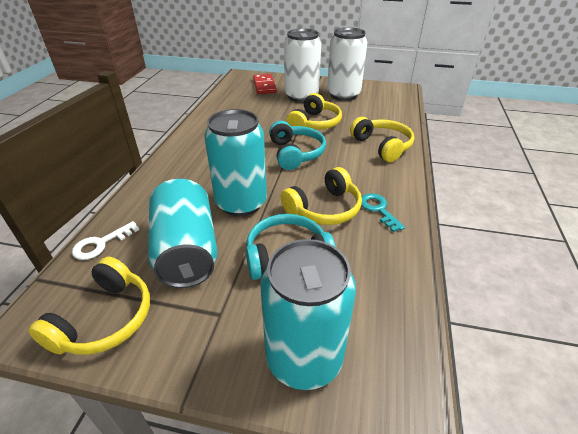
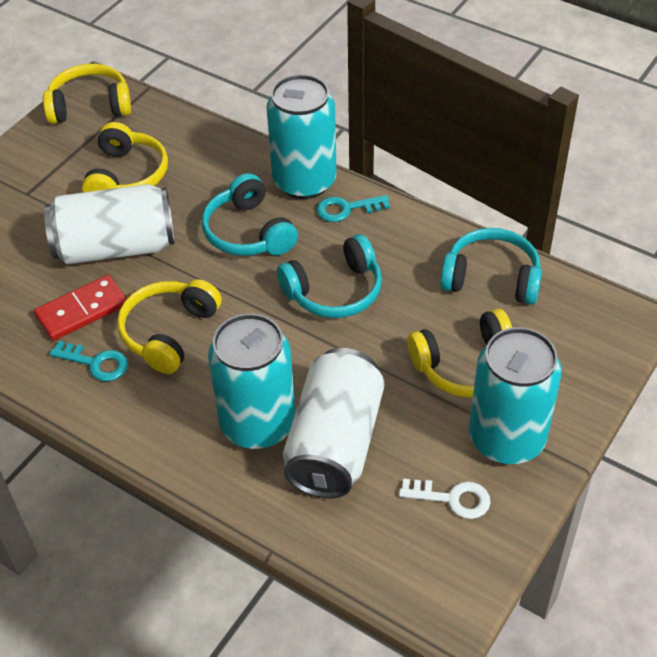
turquoise headphones: [246,214,336,280] [269,121,326,170] = 2 -> [202,173,298,256] [277,234,382,318] [440,228,542,305] = 3
turquoise key: [361,193,405,232] = 1 -> [50,341,128,381] [316,195,390,222] = 2

